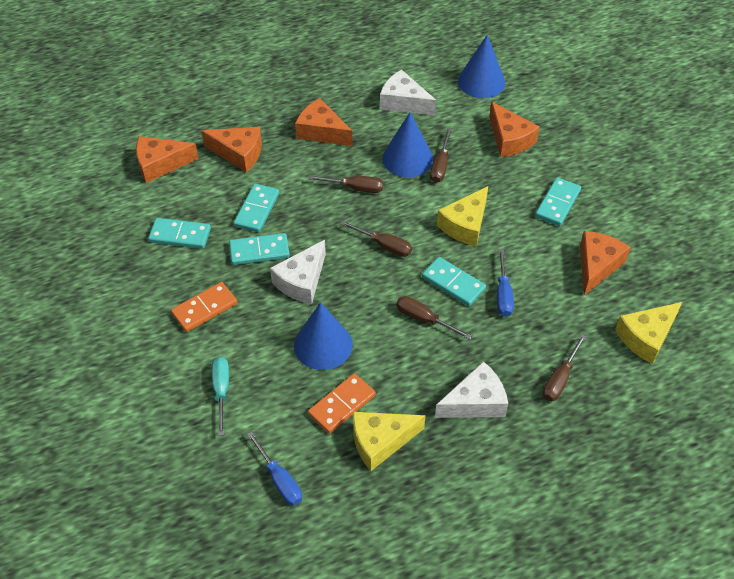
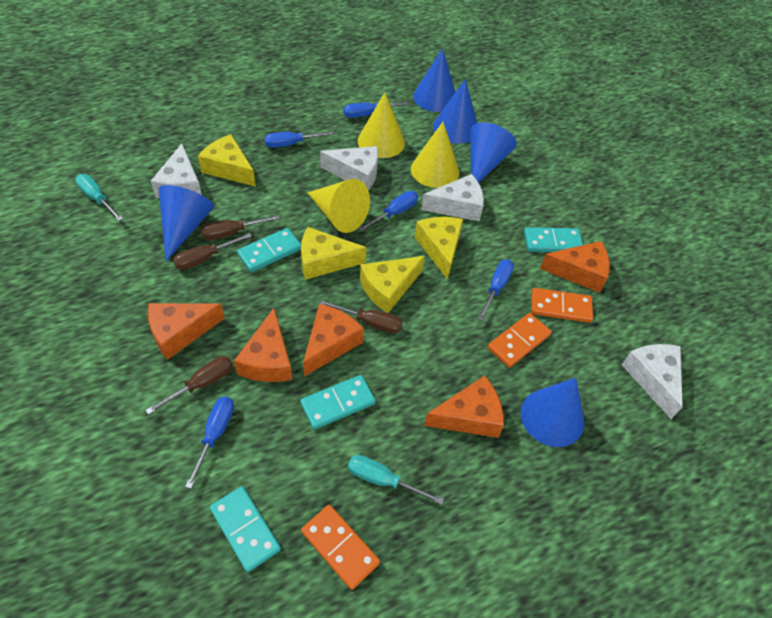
blue cone: [294,302,353,370] [382,112,433,177] [458,35,505,98] = 3 -> [159,185,214,261] [413,48,455,112] [433,79,477,144] [470,122,517,183] [521,378,584,447] = 5
blue screwdriver: [247,431,302,506] [497,249,514,317] = 2 -> [185,397,234,489] [265,131,335,148] [344,102,408,118] [359,191,418,232] [478,259,514,321] = 5
brown screwdriver: [309,175,383,193] [340,221,412,257] [396,296,472,340] [430,128,452,183] [543,334,586,401] = 5 -> [145,356,233,415] [173,233,252,270] [201,215,280,240] [320,300,403,333] = 4
orange domino: [171,282,238,332] [308,373,376,434] = 2 -> [301,505,380,590] [487,313,552,368] [531,288,593,323] = 3
turquoise domino: [148,218,211,249] [229,233,290,265] [234,184,279,233] [422,257,486,306] [535,177,581,226] = 5 -> [210,486,281,572] [237,228,301,272] [300,375,376,430] [524,227,583,252] = 4
turquoise screwdriver: [212,357,229,436] = 1 -> [75,174,123,221] [348,455,444,505] = 2
white cheese: [270,240,326,304] [380,70,436,116] [435,361,508,418] = 3 -> [151,143,202,198] [320,146,378,190] [421,174,484,221] [622,344,683,419] = 4
yellow cheese: [353,412,425,471] [437,186,488,246] [615,302,682,364] = 3 -> [198,134,256,187] [301,227,367,280] [360,256,425,313] [415,217,463,280] = 4
yellow cone: none = 0 -> [307,179,370,233] [358,92,405,158] [411,122,459,188] = 3

